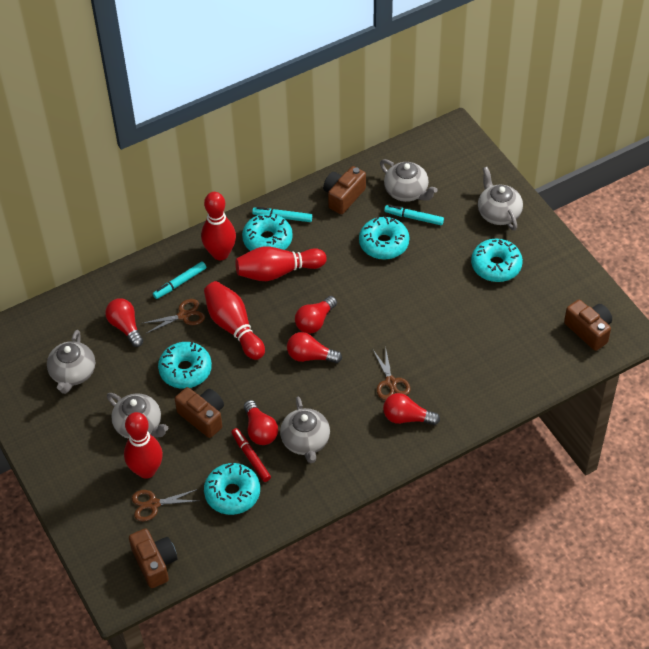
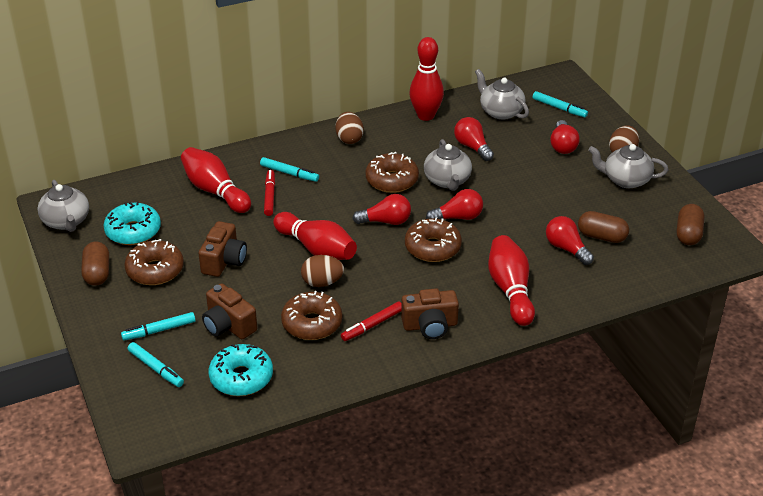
brown camera: [129,528,178,588] [175,387,224,438] [323,166,366,214] [564,299,612,351] = 4 -> [198,221,247,277] [202,283,257,339] [401,288,459,339] = 3
brown capsule: none = 0 -> [81,242,109,286] [578,211,629,243] [677,204,704,245] = 3
brown donut: none = 0 -> [124,239,184,285] [281,291,342,340] [365,152,419,193] [405,217,462,262] = 4
brown egg: none = 0 -> [301,255,344,287] [335,112,364,144] [609,125,639,152] = 3
brown scissors: [132,489,199,521] [141,299,205,333] [373,346,410,400] = 3 -> none = 0
grey teapot: [47,330,95,394] [107,393,168,439] [280,396,330,463] [380,159,438,202] [478,167,523,231] = 5 -> [37,180,89,232] [424,139,472,191] [475,69,529,120] [588,144,668,188] = 4
red marker: [231,428,271,482] = 1 -> [264,170,275,216] [341,302,402,341] = 2
turquoise donut: [158,342,212,389] [204,463,260,515] [242,213,293,251] [359,216,409,260] [471,239,523,282] = 5 -> [103,202,161,245] [209,344,273,396] = 2
turquoise marker: [153,261,206,299] [252,207,312,222] [384,205,444,225] = 3 -> [121,312,196,341] [127,342,184,387] [260,157,319,182] [533,91,588,118] = 4

